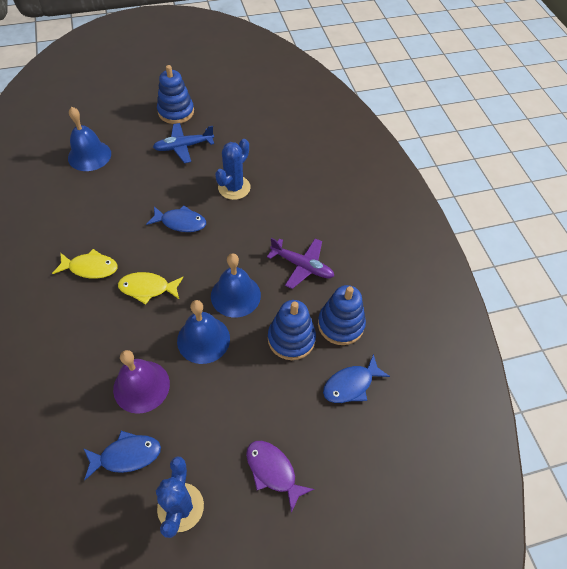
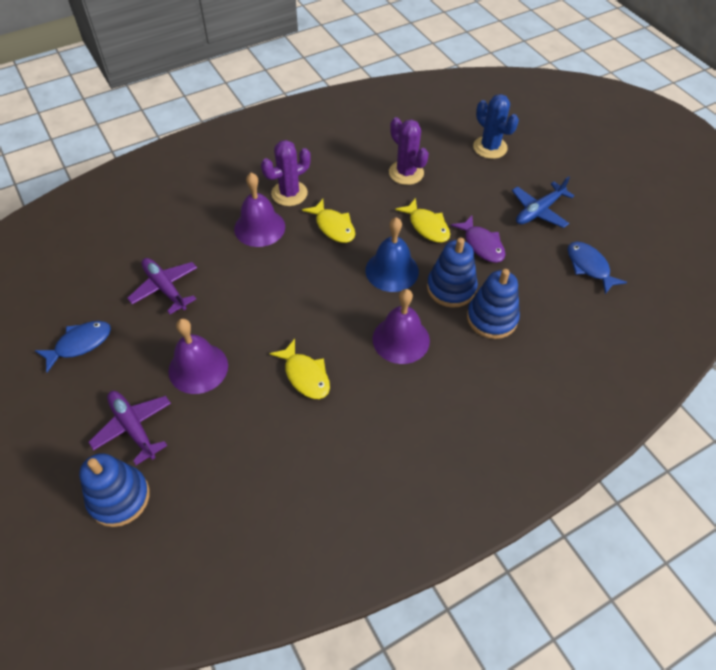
blue bell: [68,107,111,171] [177,300,230,364] [211,253,261,317] = 3 -> [365,217,419,292] = 1
blue cactus: [156,456,204,538] [215,139,251,200] = 2 -> [473,94,519,159] = 1
blue fish: [83,431,161,480] [146,205,206,232] [323,354,390,403] = 3 -> [35,321,111,372] [567,242,627,294] = 2
purple bell: [113,350,170,414] = 1 -> [168,319,228,394] [234,173,285,247] [372,289,430,364] = 3
purple cactus: none = 0 -> [261,140,311,206] [389,117,429,185] = 2
purple plane: [267,238,334,289] = 1 -> [88,391,171,465] [127,258,197,314] = 2
yellow fish: [52,249,118,279] [118,272,183,305] = 2 -> [269,339,330,399] [302,199,355,243] [395,198,450,243] = 3

